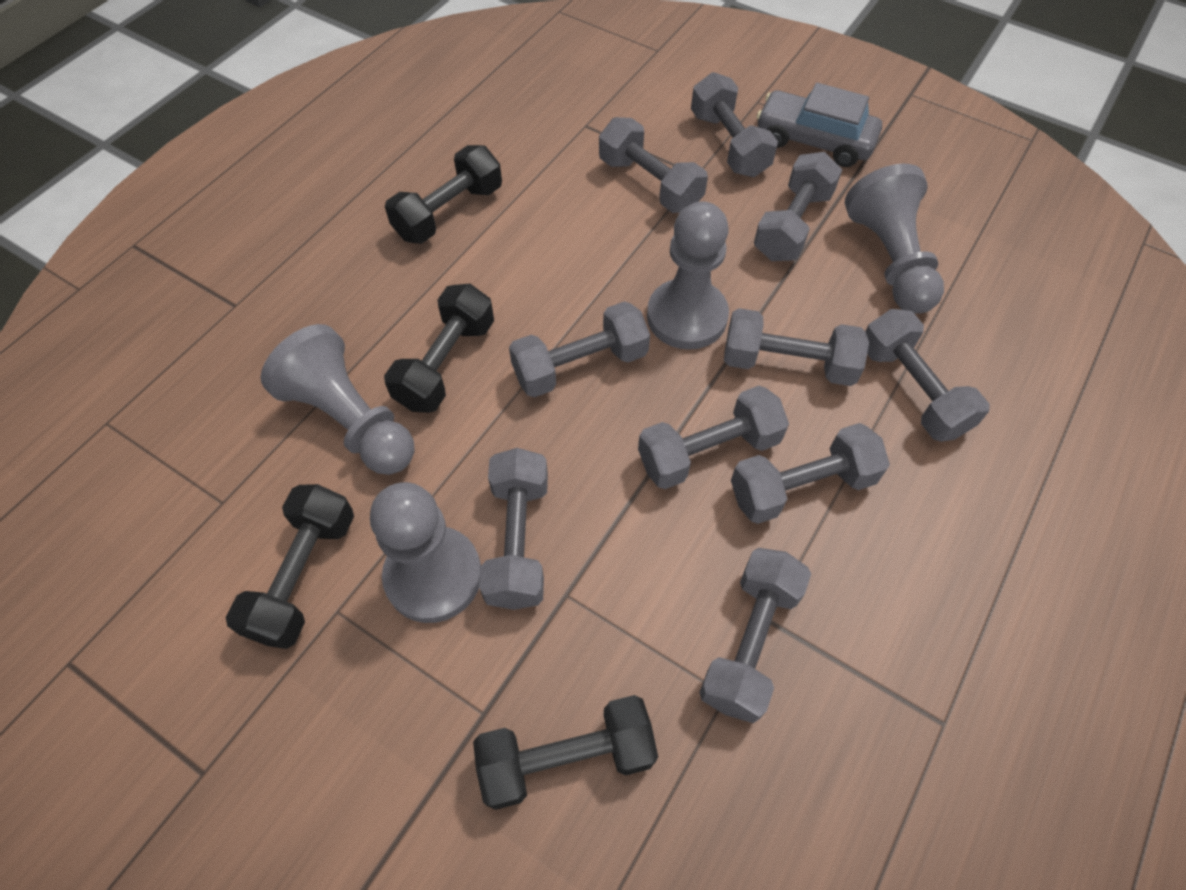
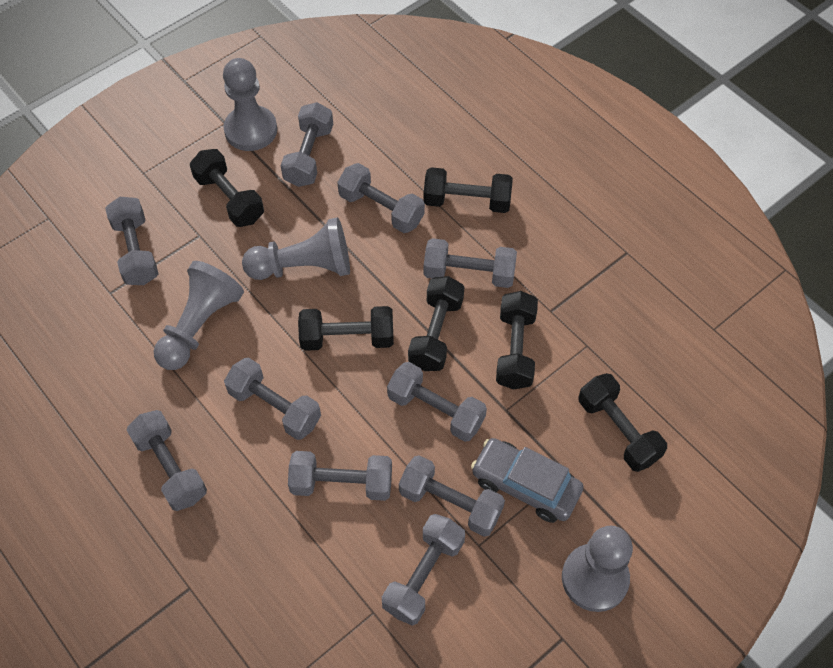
black dumbbell: [226,484,354,649] [384,284,494,413] [385,145,502,244] [473,695,658,810] = 4 -> [190,149,264,227] [298,306,394,351] [408,276,464,371] [424,167,513,213] [496,291,538,389] [579,373,667,472] = 6

